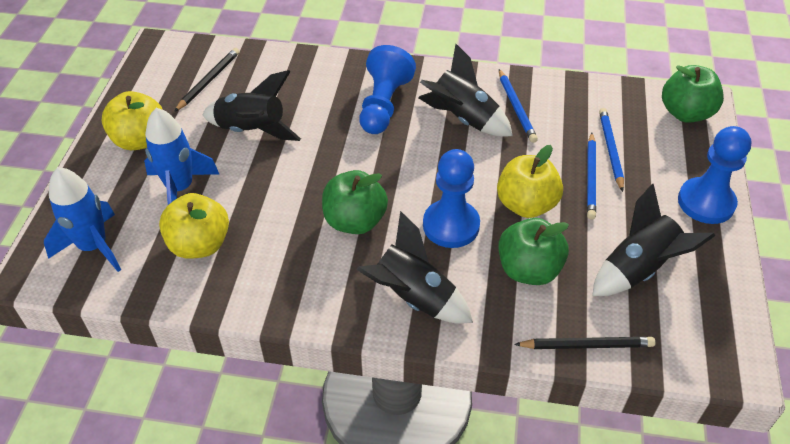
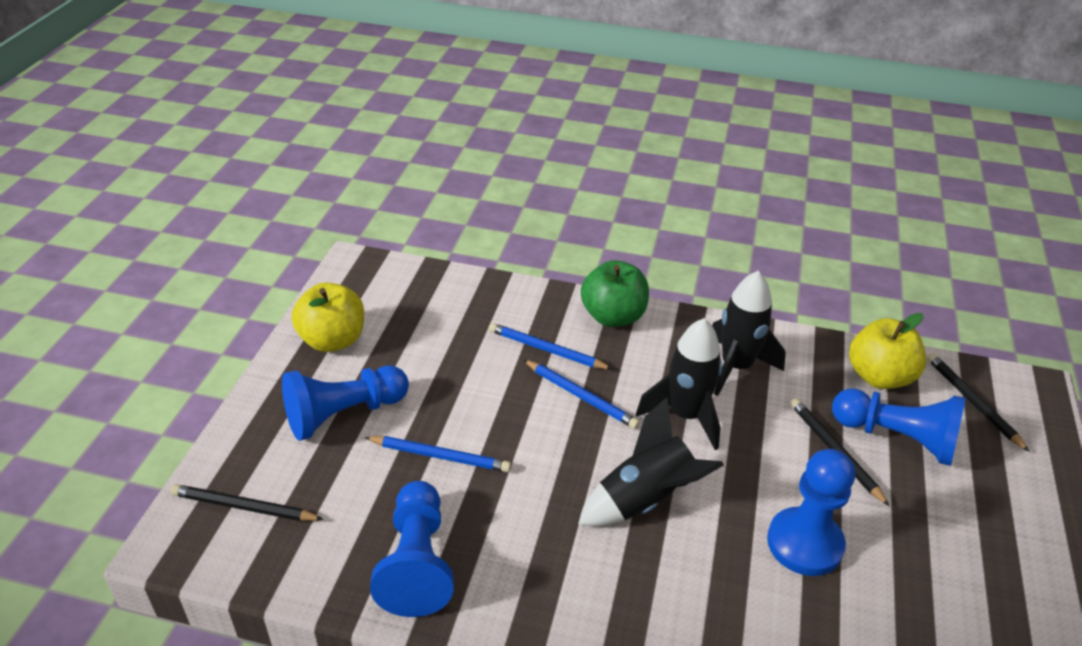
black pencil: [174,48,240,112] [514,337,655,349] = 2 -> [170,484,324,521] [790,398,890,507] [927,353,1030,452] = 3
black rocket: [202,70,301,141] [356,211,473,324] [418,44,513,137] [592,183,715,296] = 4 -> [578,397,724,526] [636,318,722,450] [712,271,786,396] = 3
blue pawn: [359,45,416,134] [423,149,480,248] [678,126,752,224] = 3 -> [282,365,409,441] [370,481,454,617] [767,449,855,576] [832,389,966,466] = 4
blue rocket: [44,167,121,272] [144,108,219,205] = 2 -> none = 0
green apple: [322,170,388,234] [499,218,569,285] [662,65,724,123] = 3 -> [581,260,649,327] = 1
yellow apple: [102,91,163,150] [159,193,229,259] [497,145,563,218] = 3 -> [292,282,364,352] [849,313,926,389] = 2

